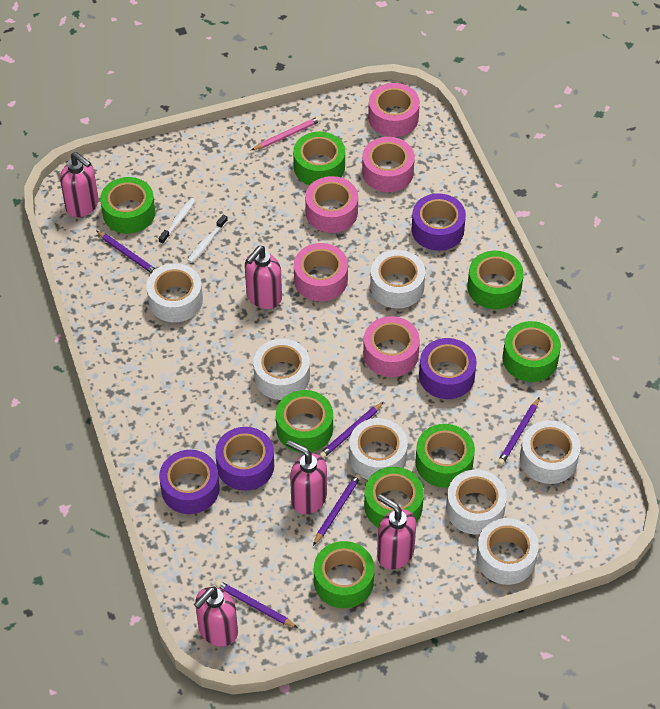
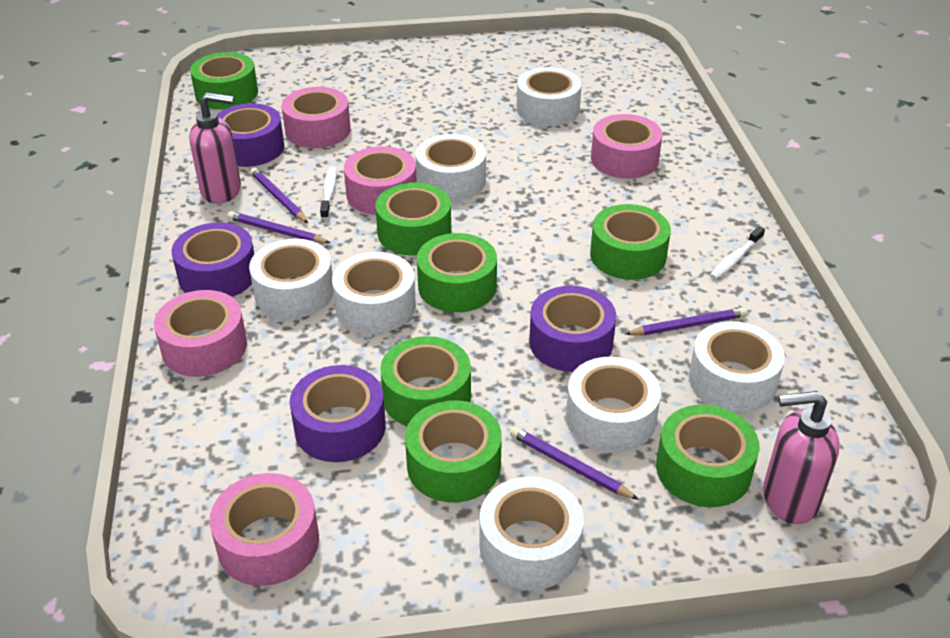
green tape: [100,177,155,234] [276,390,333,452] [293,132,345,185] [314,541,374,608] [364,467,424,528] [415,424,475,488] [468,251,524,309] [503,321,561,382] = 8 -> [190,52,258,110] [375,183,451,255] [380,336,471,426] [405,400,502,502] [417,233,497,312] [590,204,671,280] [656,405,760,507] = 7
pink pencil: [252,116,322,150] = 1 -> none = 0
pink soap dispenser: [60,152,99,217] [194,586,238,647] [245,246,282,309] [286,440,327,514] [377,494,416,569] = 5 -> [189,92,241,204] [763,391,839,524] = 2
purple pencil: [96,231,156,274] [215,580,298,628] [313,473,361,546] [319,402,384,459] [497,397,540,466] = 5 -> [227,211,331,243] [250,167,308,223] [510,427,639,500] [625,307,747,335] = 4

